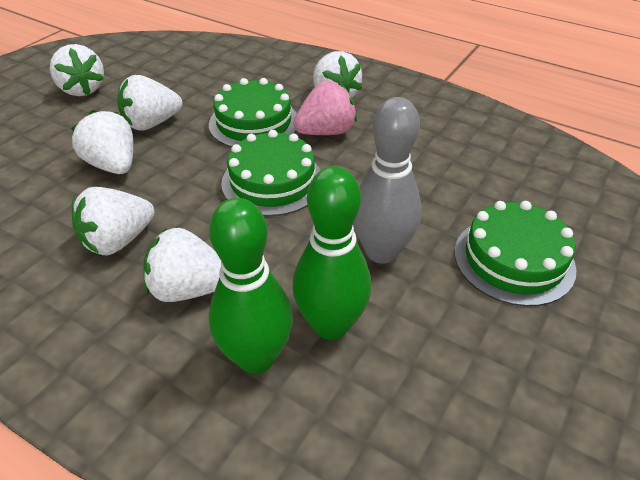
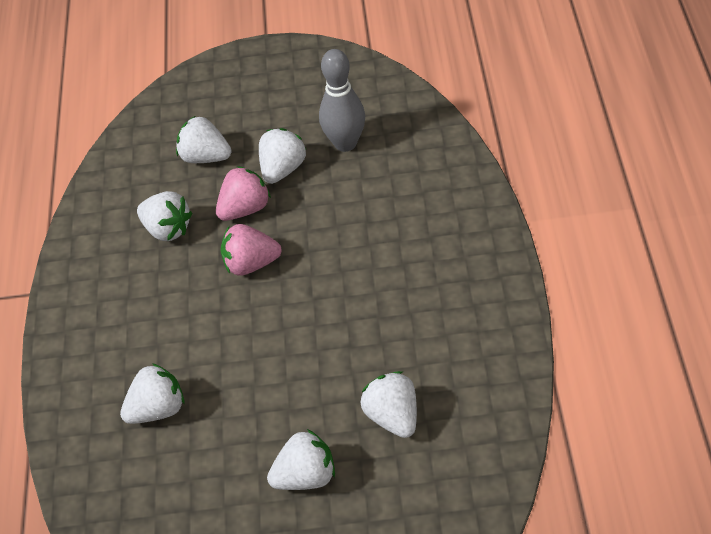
green bowling pin: [209,198,293,374] [292,166,371,340] = 2 -> none = 0
green cake: [209,78,297,147] [221,130,321,216] [455,201,576,306] = 3 -> none = 0
pink strawberry: [293,80,357,135] = 1 -> [216,166,271,221] [221,224,282,276] = 2

